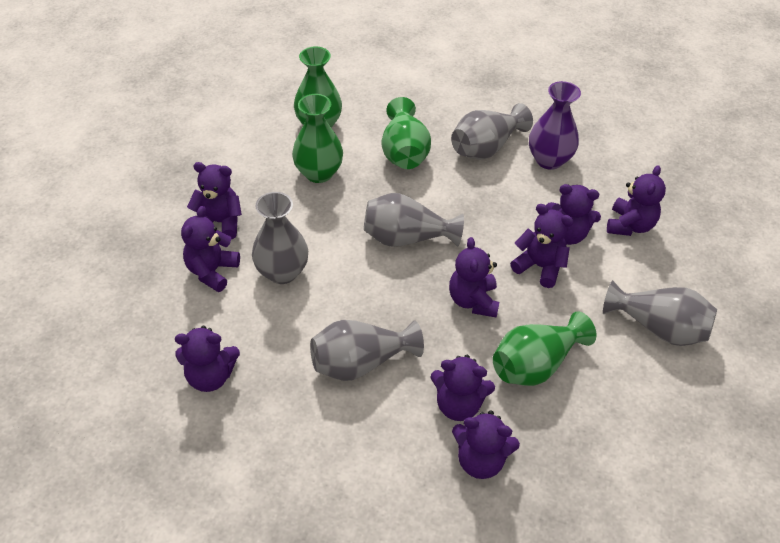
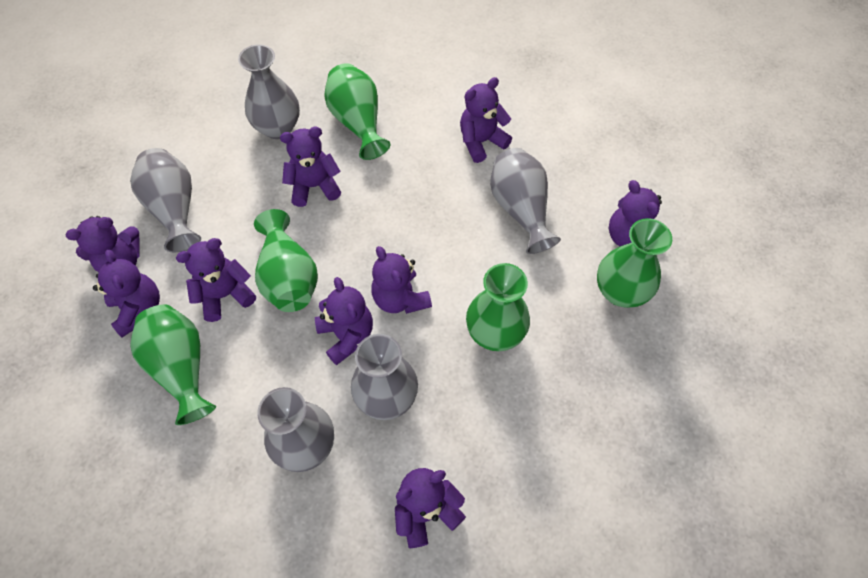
green vase: [292,94,343,183] [294,47,342,128] [381,97,431,169] [493,311,596,386] = 4 -> [130,305,216,425] [254,209,318,312] [324,63,390,160] [466,263,530,351] [597,218,672,308] = 5
purple vase: [529,81,581,170] = 1 -> none = 0

